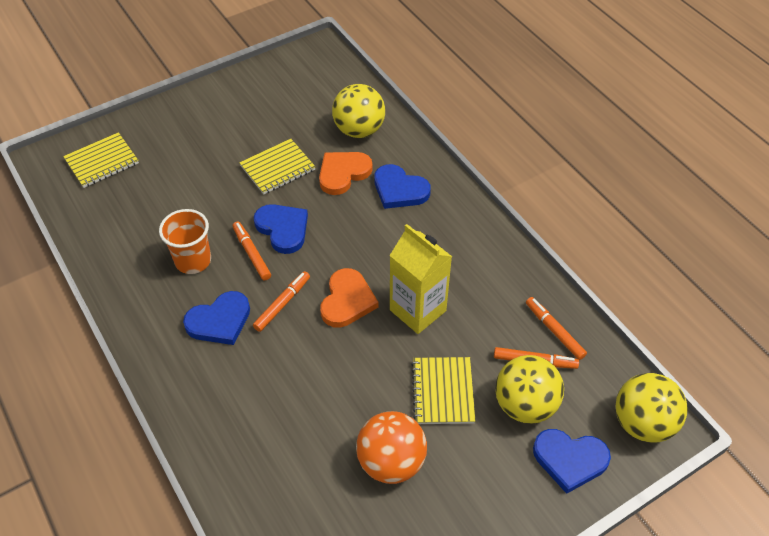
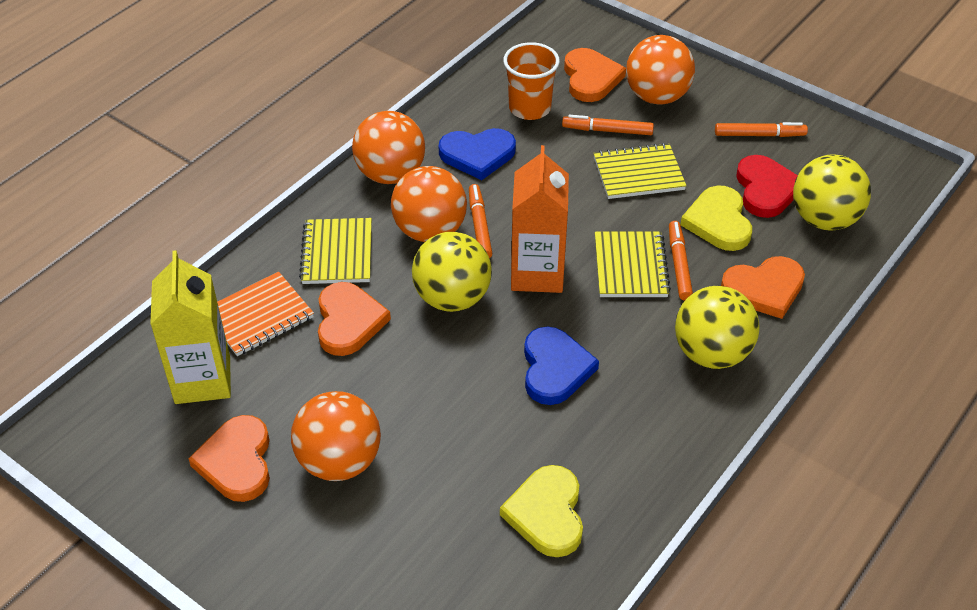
blue heart: [183,291,250,345] [254,204,308,254] [374,164,431,209] [533,429,611,494] = 4 -> [439,128,516,180] [524,326,599,405] = 2
orange ball: [356,411,427,484] = 1 -> [291,391,381,481] [352,111,425,184] [391,166,467,242] [626,35,695,104] = 4
orange carton: none = 0 -> [511,145,569,293] = 1
orange heart: [319,152,373,195] [320,268,379,328] = 2 -> [188,415,270,502] [318,282,391,356] [564,48,626,102] [721,256,805,319] = 4
orange notebook: none = 0 -> [217,272,314,356] = 1
red heart: none = 0 -> [736,155,798,218] = 1
yellow heart: none = 0 -> [500,465,583,557] [680,186,752,251] = 2

